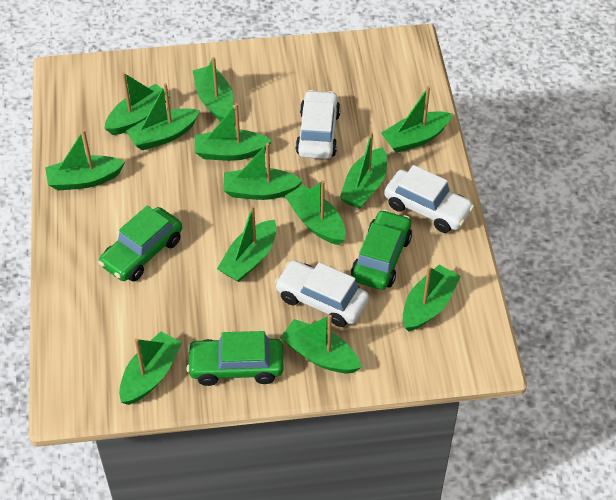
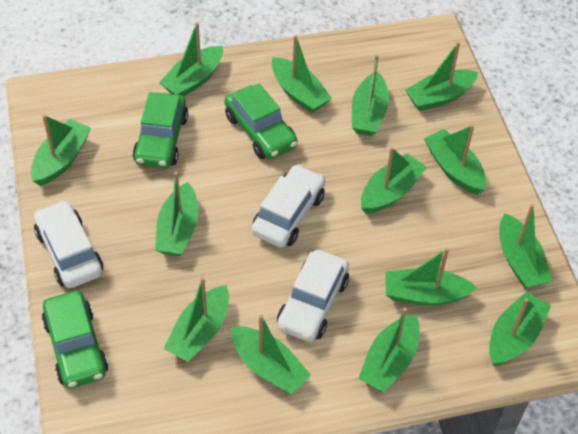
green boat: [45,130,125,191] [104,72,171,135] [119,332,183,405] [126,83,200,150] [193,57,233,121] [195,103,272,161] [217,205,277,282] [223,143,303,200] [280,315,362,373] [285,180,345,245] [340,132,387,209] [381,86,452,153] [403,265,461,332] = 13 -> [31,114,91,186] [155,171,199,256] [159,22,223,97] [164,277,229,362] [231,315,311,395] [271,35,332,113] [352,54,389,136] [358,308,420,392] [361,147,427,214] [385,248,477,306] [405,42,479,111] [424,125,486,195] [489,292,551,366] [500,204,552,289] = 14

